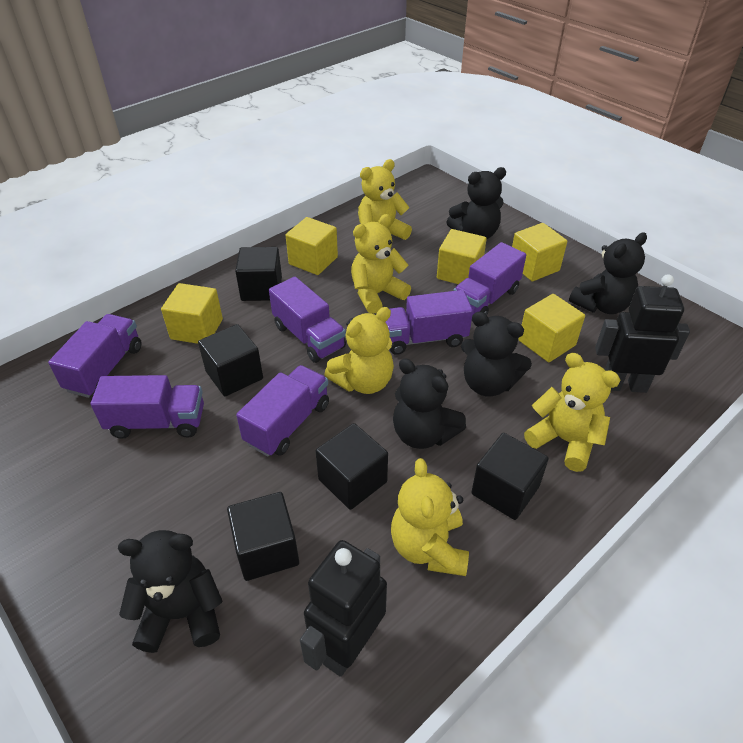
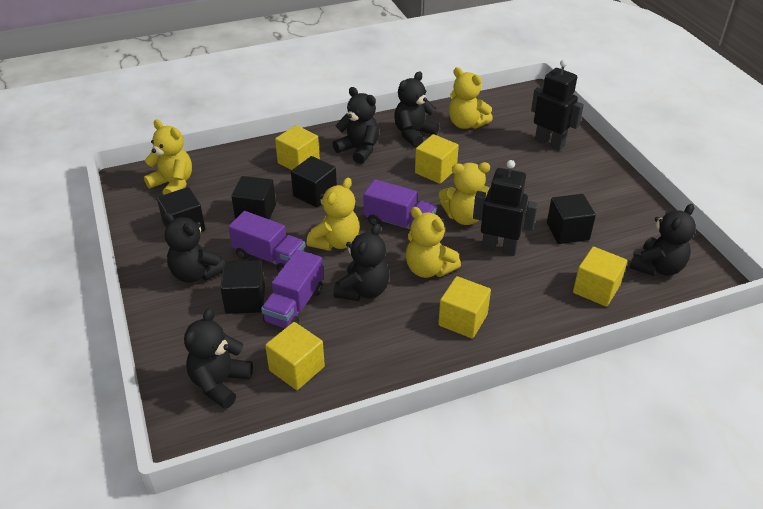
black teddy bear: [118,530,222,653] [393,358,466,449] [447,167,506,239] [461,312,532,396] [569,232,647,314] = 5 -> [163,212,225,283] [184,308,253,409] [333,87,379,164] [334,224,389,301] [394,72,439,147] [630,204,696,276] = 6
purple truck: [48,314,142,398] [91,375,204,439] [236,365,329,456] [269,277,346,363] [385,290,473,355] [453,242,526,316] = 6 -> [228,211,305,272] [261,250,324,328] [363,179,437,229] = 3

